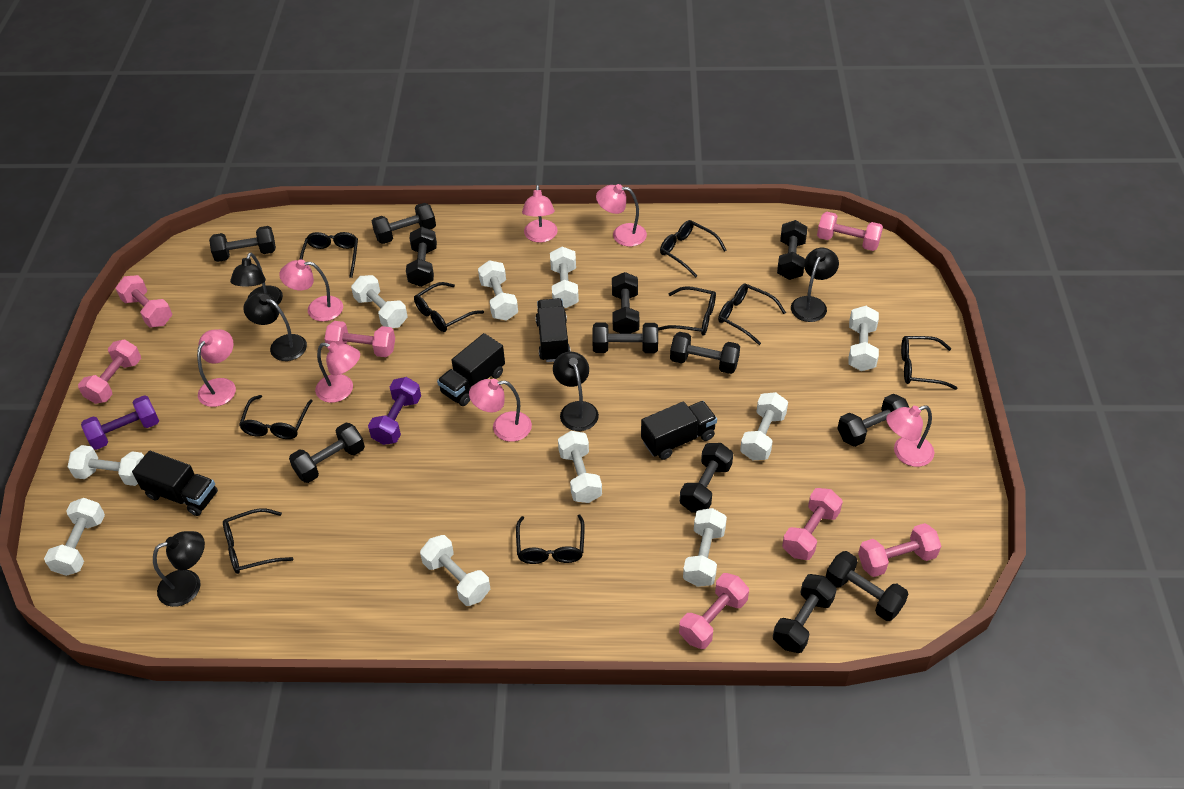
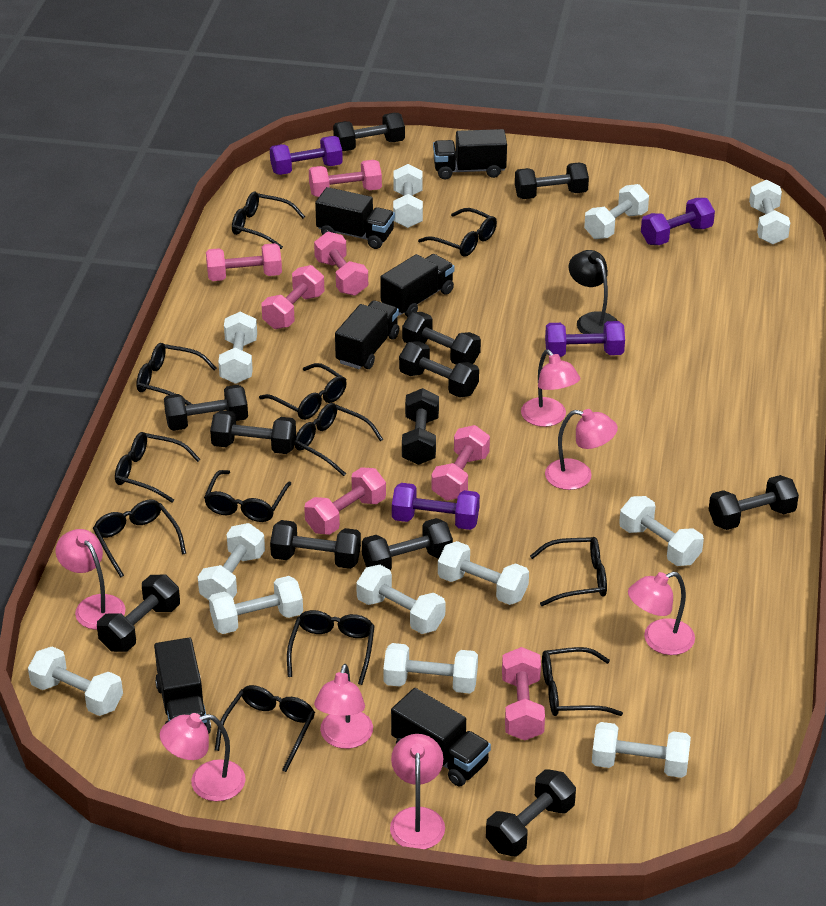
black glasses: [223,508,293,574] [239,395,312,439] [300,232,358,278] [414,282,484,332] [516,514,585,564] [658,286,716,336] [660,220,726,278] [718,284,786,345] [901,336,957,390] = 9 -> [93,500,186,578] [115,432,201,503] [136,343,217,405] [204,470,292,522] [215,685,315,772] [232,192,305,249] [259,363,347,420] [287,610,375,685] [294,403,383,476] [418,208,497,257] [530,537,607,606] [542,647,623,716] = 12
black lamp: [153,531,205,607] [230,253,283,304] [243,293,307,361] [553,352,599,431] [791,248,839,322] = 5 -> [569,250,618,334] = 1
black truck: [132,451,218,516] [437,333,505,406] [536,298,571,362] [641,401,717,460] = 4 -> [154,637,211,734] [315,187,395,249] [335,300,399,369] [380,254,454,317] [391,688,491,786] [433,129,507,180] = 6
purple dumbbell: [81,395,159,450] [368,377,421,445] = 2 -> [270,136,343,175] [392,483,480,530] [545,321,625,357] [641,198,715,245] = 4
white dumbbell: [44,498,105,576] [68,445,144,486] [351,275,408,328] [420,535,490,606] [478,260,518,320] [550,247,579,308] [558,431,602,503] [683,508,727,587] [740,392,788,460] [848,306,879,371] = 10 -> [28,646,123,716] [198,523,265,600] [209,576,303,634] [218,312,257,384] [356,565,446,634] [383,643,478,694] [393,164,423,228] [438,541,529,605] [584,184,649,239] [592,722,691,778] [619,496,704,566] [749,180,790,245] = 12

